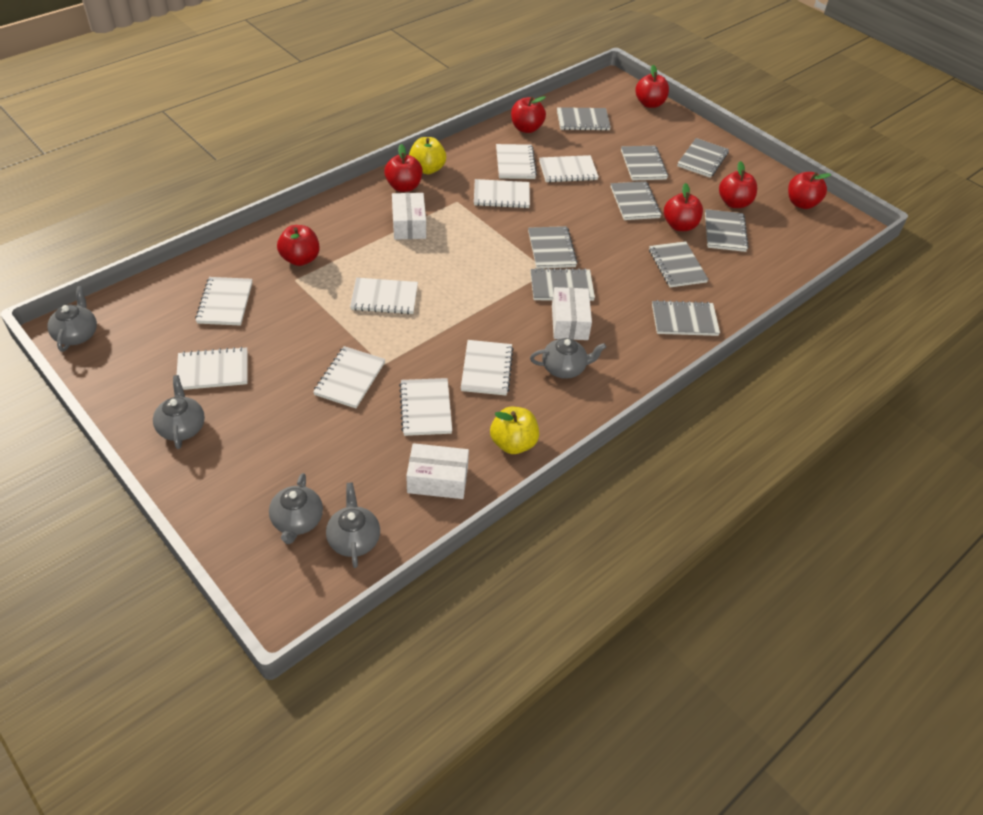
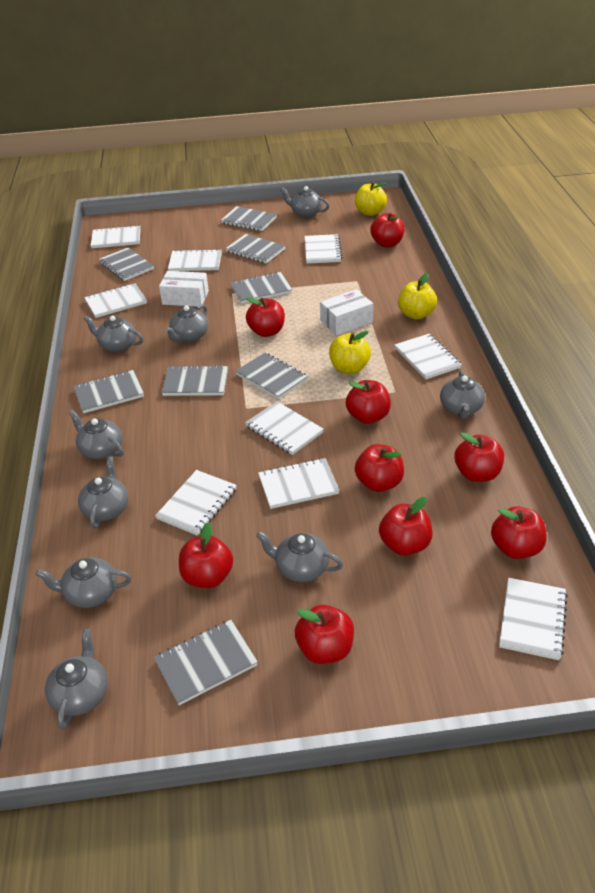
grey notebook: [528,226,578,269] [530,268,595,301] [557,107,611,131] [611,181,661,220] [621,146,668,181] [649,241,709,287] [652,300,720,336] [677,138,729,178] [705,209,749,252] = 9 -> [74,370,144,413] [99,248,154,281] [154,620,258,705] [162,365,228,396] [221,206,277,231] [226,234,285,263] [231,272,292,304] [235,353,308,399] = 8
grey teapot: [48,286,97,352] [153,375,205,449] [269,473,323,544] [326,482,380,568] [530,338,606,379] = 5 -> [36,557,131,608] [45,628,108,730] [69,410,124,459] [78,456,129,529] [83,315,143,352] [165,304,209,342] [256,531,343,582] [281,186,329,218] [440,370,485,419] = 9
red apple: [277,225,320,266] [384,144,422,192] [511,96,546,133] [635,65,669,108] [664,183,703,231] [719,161,757,208] [788,172,831,209] = 7 -> [179,522,233,588] [246,297,285,337] [295,605,354,664] [346,380,391,424] [355,444,404,492] [370,212,405,247] [379,497,432,556] [454,432,504,482] [491,506,547,559] = 9
white box: [392,193,426,240] [406,443,469,499] [552,287,592,340] = 3 -> [159,271,209,307] [320,289,373,335] = 2
yellow apple: [409,137,446,174] [490,407,539,454] = 2 -> [329,331,371,374] [355,182,387,216] [398,273,437,320] = 3

